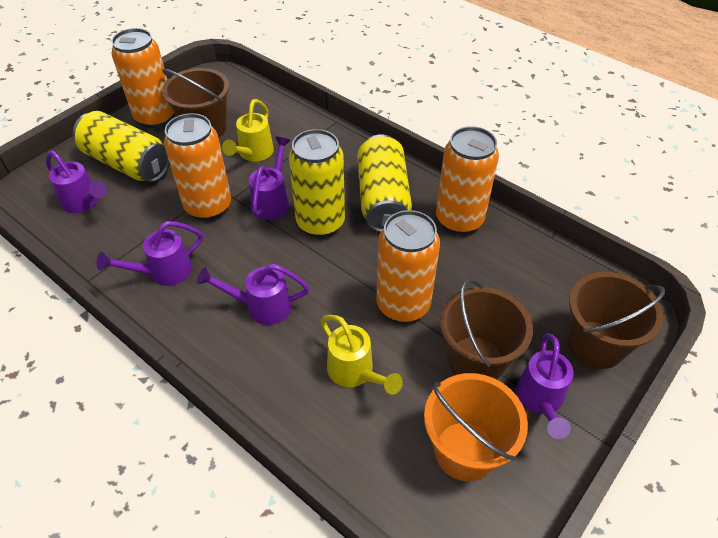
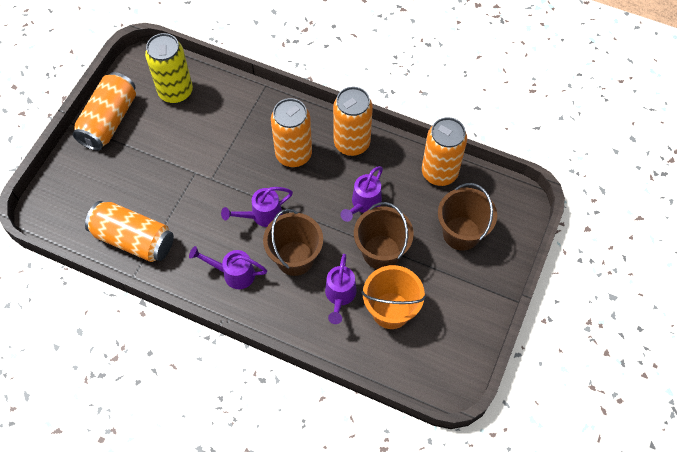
orange can: [111,28,174,128] [164,113,231,220] [376,210,440,323] [436,126,499,234] = 4 -> [73,72,136,151] [85,201,174,262] [271,98,312,167] [333,86,373,156] [422,117,467,186] = 5
purple watering can: [46,151,107,213] [97,221,203,286] [197,264,310,325] [249,137,291,220] [516,333,573,439] = 5 -> [189,246,267,289] [221,187,293,227] [325,254,356,324] [340,166,383,222] = 4
yellow can: [73,111,170,182] [289,129,345,237] [357,134,412,232] = 3 -> [145,33,193,104] = 1
yellow watering can: [222,99,274,162] [321,315,403,395] = 2 -> none = 0

